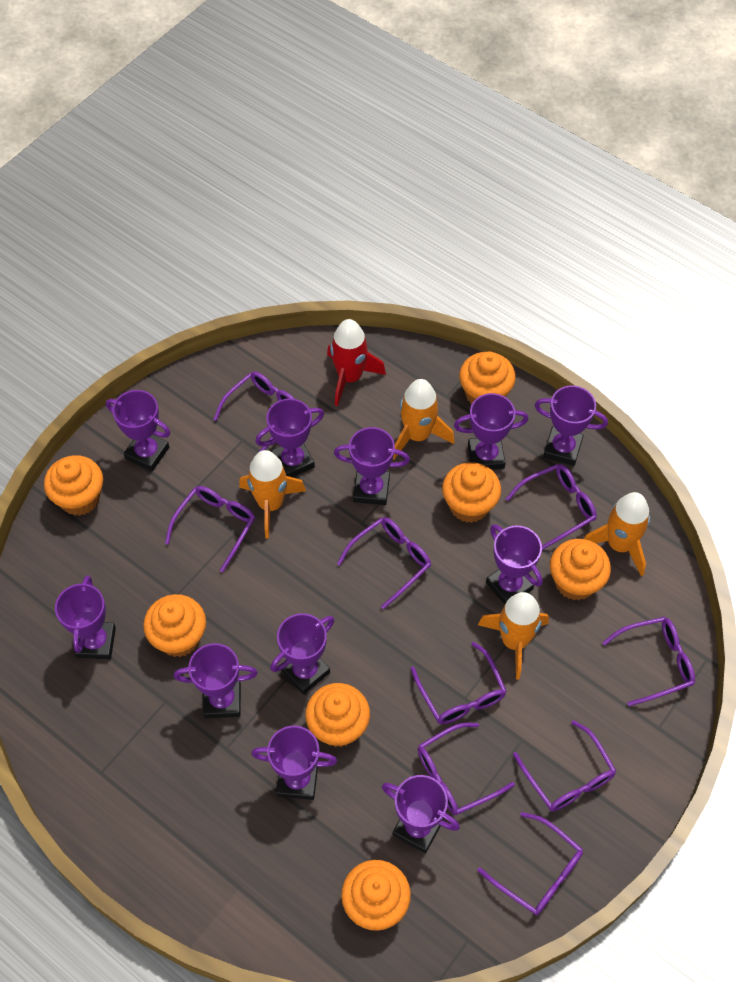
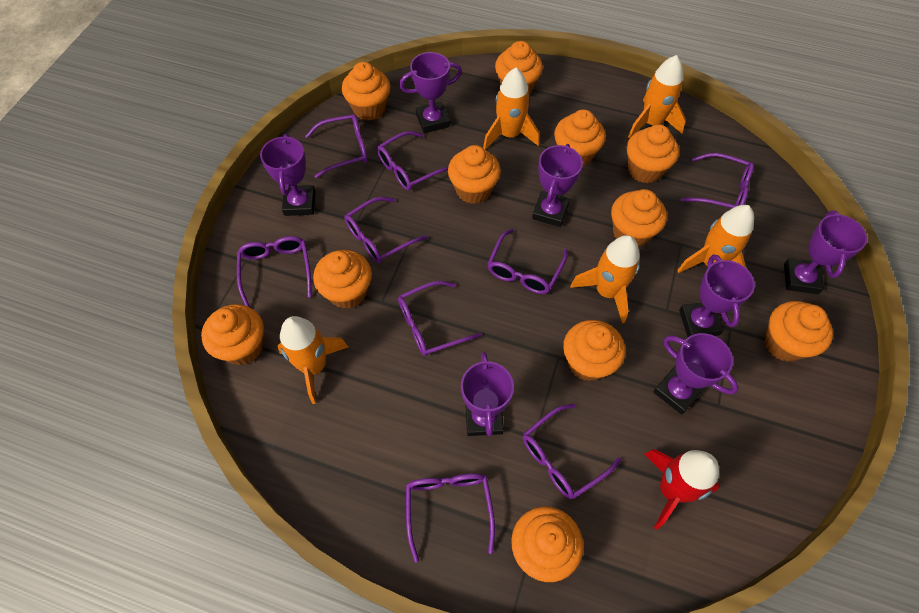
orange cupcake: [44,455,103,516] [143,594,206,657] [305,683,370,747] [341,860,411,930] [442,462,501,523] [459,352,516,404] [550,539,611,600] = 7 -> [201,304,264,365] [313,250,372,309] [342,62,390,121] [448,145,501,204] [495,41,543,95] [511,507,583,582] [554,110,606,167] [563,320,625,381] [611,189,667,247] [627,124,679,183] [764,301,833,362] = 11
orange rocket: [239,450,306,539] [393,379,455,459] [478,592,549,679] [584,492,650,576] = 4 -> [277,316,348,404] [483,68,540,149] [570,235,640,323] [628,55,686,138] [677,205,754,273] = 5
purple trophy: [55,575,116,659] [106,390,170,471] [174,643,258,718] [251,726,337,800] [256,398,324,477] [270,613,334,695] [334,427,410,505] [382,775,460,853] [454,393,529,470] [486,524,543,605] [534,386,608,466] = 11 -> [260,134,316,216] [399,52,462,133] [461,352,514,436] [532,144,583,227] [653,333,739,415] [679,254,755,337] [784,210,867,294] = 7

